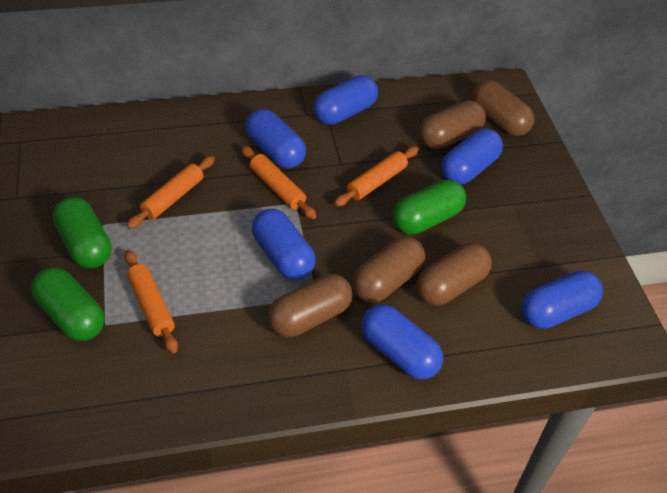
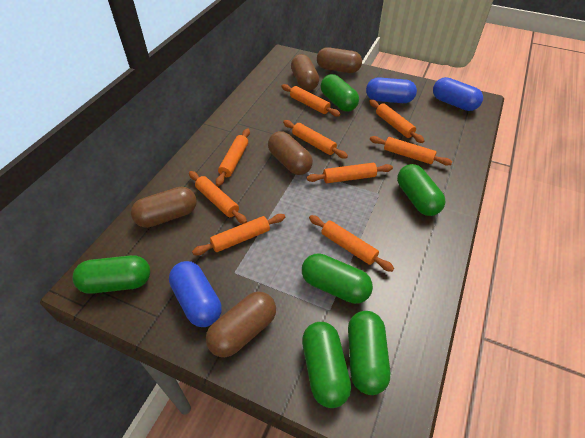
blue capsule: [245,109,306,169] [252,209,316,280] [313,75,378,125] [361,304,443,380] [441,128,503,185] [521,271,603,329] = 6 -> [169,261,222,327] [366,77,417,103] [433,77,483,111] = 3
green capsule: [31,267,105,341] [53,197,111,268] [393,180,466,235] = 3 -> [72,255,150,294] [302,253,373,304] [302,322,351,408] [321,74,359,112] [348,311,390,395] [397,164,446,216] = 6
orange rolling pin: [124,250,178,353] [126,156,215,229] [241,146,316,219] [334,146,419,206] = 4 -> [189,171,247,224] [192,214,285,255] [216,128,250,186] [281,84,340,117] [283,120,348,159] [307,163,393,183] [309,215,394,272] [369,100,424,143] [370,136,452,166] = 9

